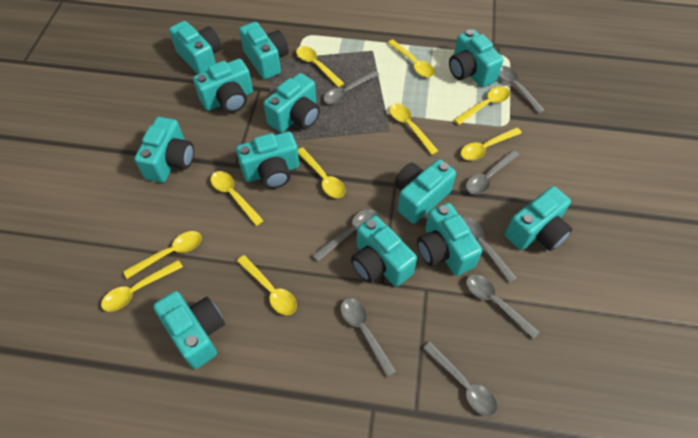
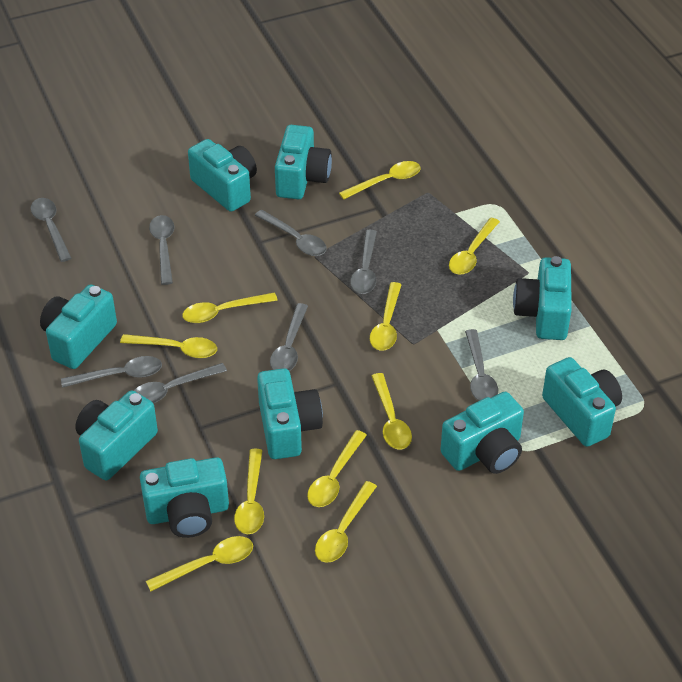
turquoise camera: [134,117,194,183] [153,291,225,369] [169,21,222,74] [193,59,253,113] [236,131,300,189] [239,22,289,79] [263,73,320,133] [351,216,417,287] [394,159,456,224] [417,203,482,276] [449,29,503,87] [505,186,572,251] = 12 -> [40,284,117,369] [75,390,158,480] [140,457,229,538] [188,139,257,212] [257,368,323,459] [275,125,332,199] [440,392,524,474] [513,256,572,340] [542,357,622,447] = 9

